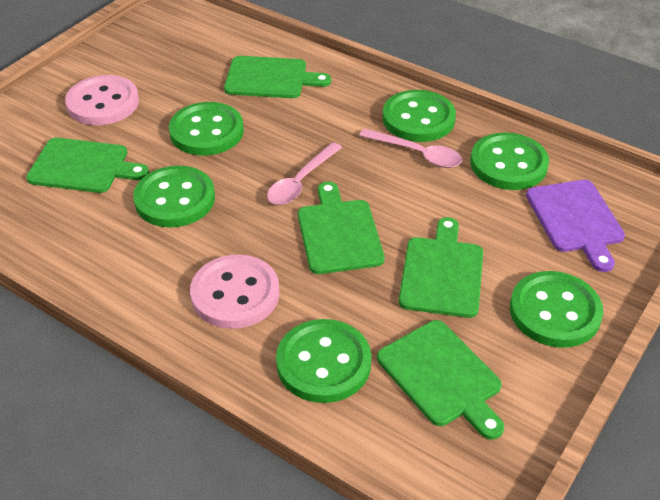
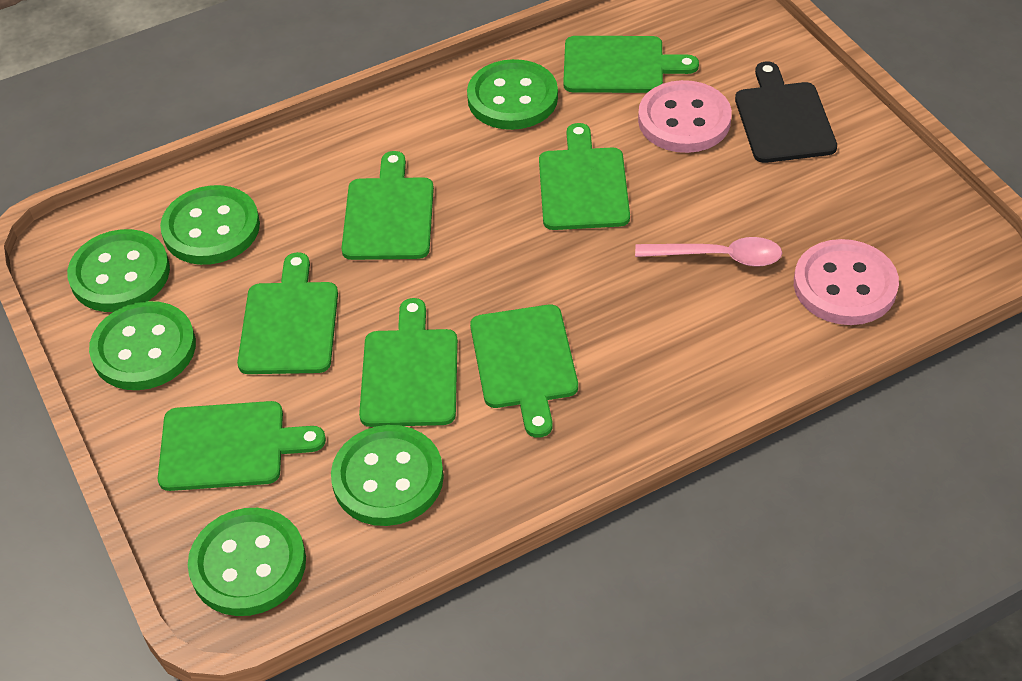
black cutting board: none = 0 -> [735,61,837,163] = 1
green cutting board: [26,138,149,193] [224,56,331,98] [298,182,385,274] [377,320,504,440] [399,217,483,318] = 5 -> [158,401,326,491] [237,252,338,374] [341,151,434,260] [359,298,458,427] [470,305,578,438] [539,123,630,230] [563,36,699,93] = 7
pink spoon: [267,142,342,205] [359,128,462,168] = 2 -> [635,237,782,267] = 1
purple cutting board: [526,180,625,272] = 1 -> none = 0

